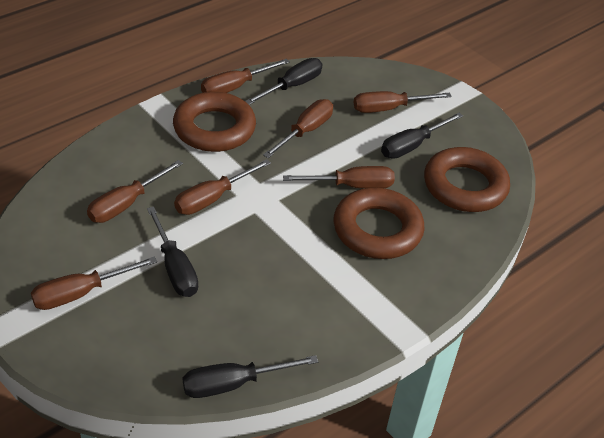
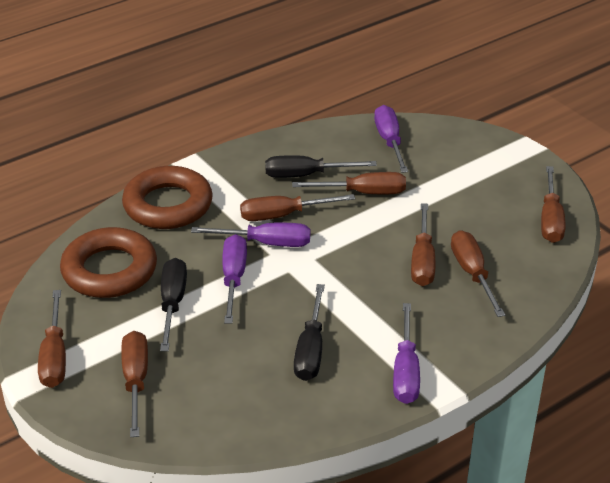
black screwdriver: [147,206,198,297] [183,355,318,398] [245,58,322,105] [381,113,463,159] = 4 -> [160,258,187,351] [265,155,377,178] [294,284,325,381] = 3
brown ring: [173,92,256,152] [333,188,425,259] [424,147,510,212] = 3 -> [60,227,157,298] [122,166,213,229] = 2
purple screwdriver: none = 0 -> [191,222,310,247] [222,234,247,324] [374,105,408,173] [393,303,420,404] = 4

